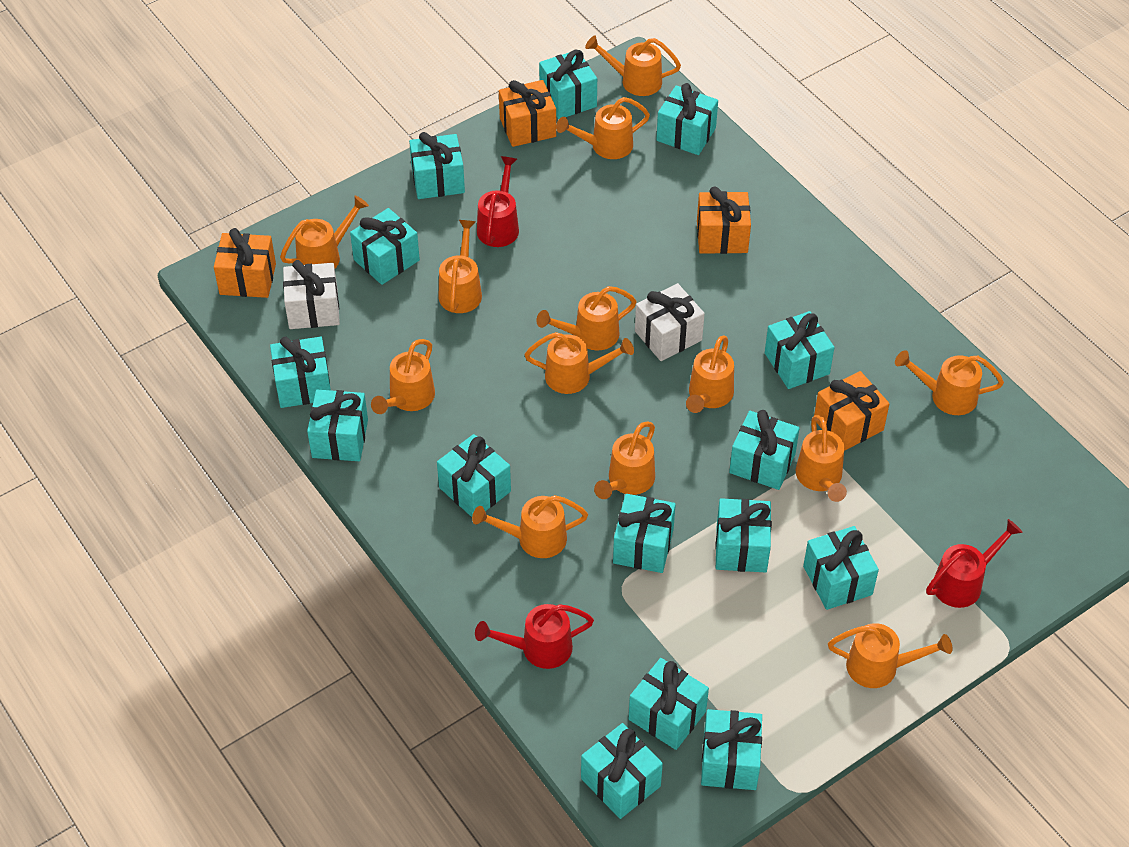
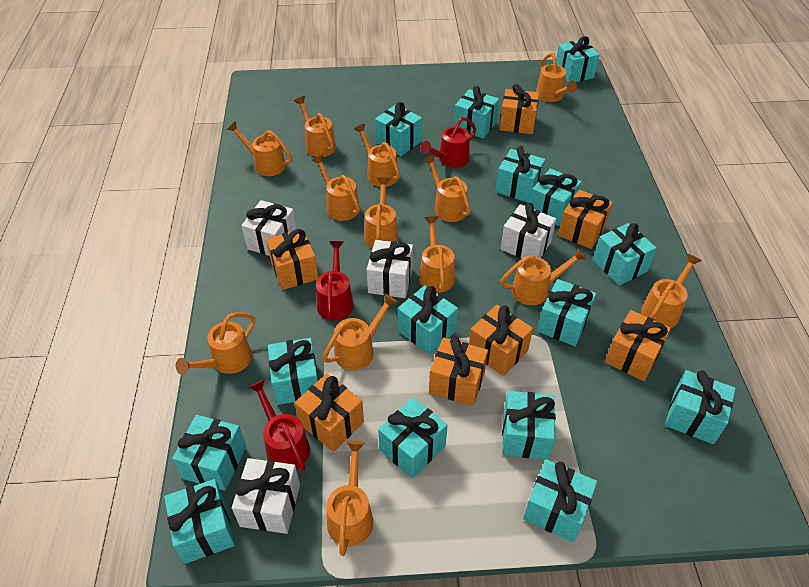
orange gift: [214,228,276,298] [499,80,556,147] [697,186,751,254] [814,371,890,451] = 4 -> [266,229,318,290] [295,374,364,452] [429,336,488,406] [469,305,533,376] [499,84,539,134] [558,190,613,249] [605,310,671,381] = 7
white gift: [283,260,340,329] [635,283,705,361] = 2 -> [232,458,300,534] [241,200,296,256] [366,240,413,298] [501,203,556,259] = 4

